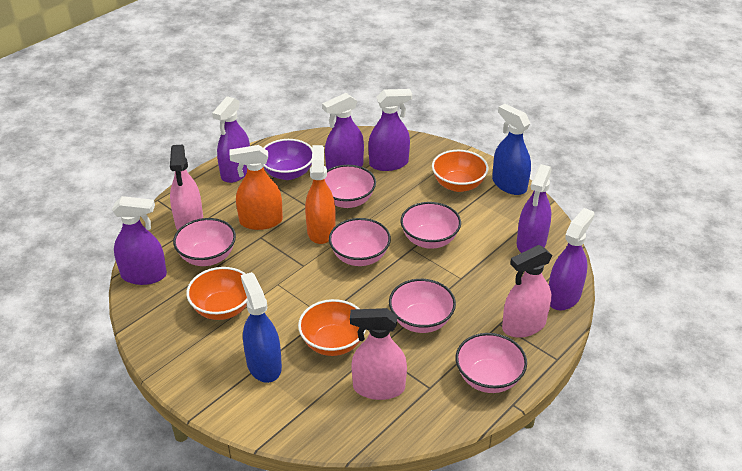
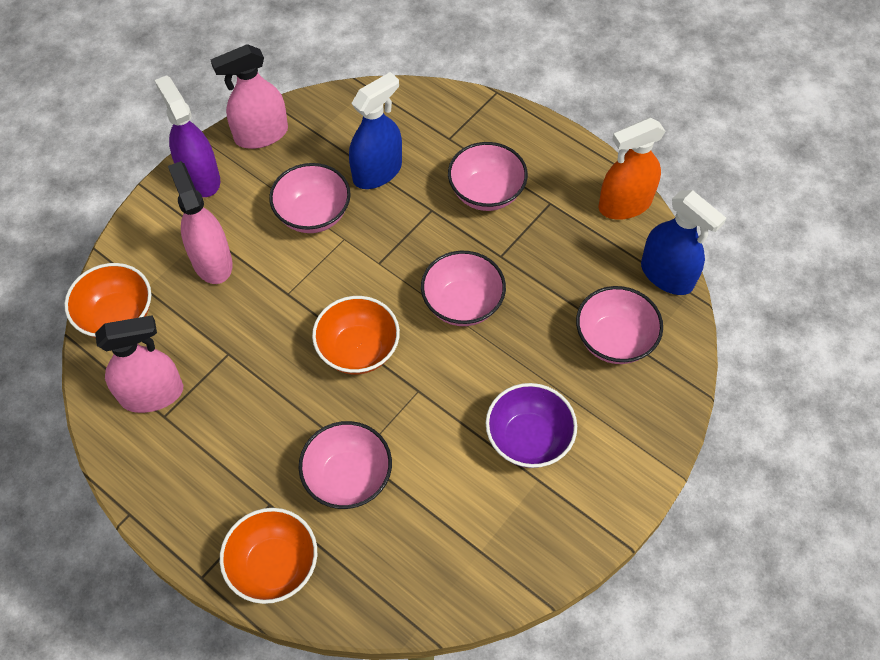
orange spray bottle: [229,145,283,230] [305,145,336,244] = 2 -> [599,118,666,220] = 1
pink bowl: [173,218,236,266] [325,165,376,208] [329,218,391,266] [389,279,456,333] [400,202,461,249] [456,333,527,393] = 6 -> [269,163,351,233] [299,421,392,509] [421,251,506,326] [448,142,528,211] [576,286,663,364] = 5
purple spray bottle: [112,196,167,285] [212,96,250,183] [322,93,364,170] [368,89,412,171] [516,164,552,253] [549,208,595,310] = 6 -> [154,75,220,197] = 1

